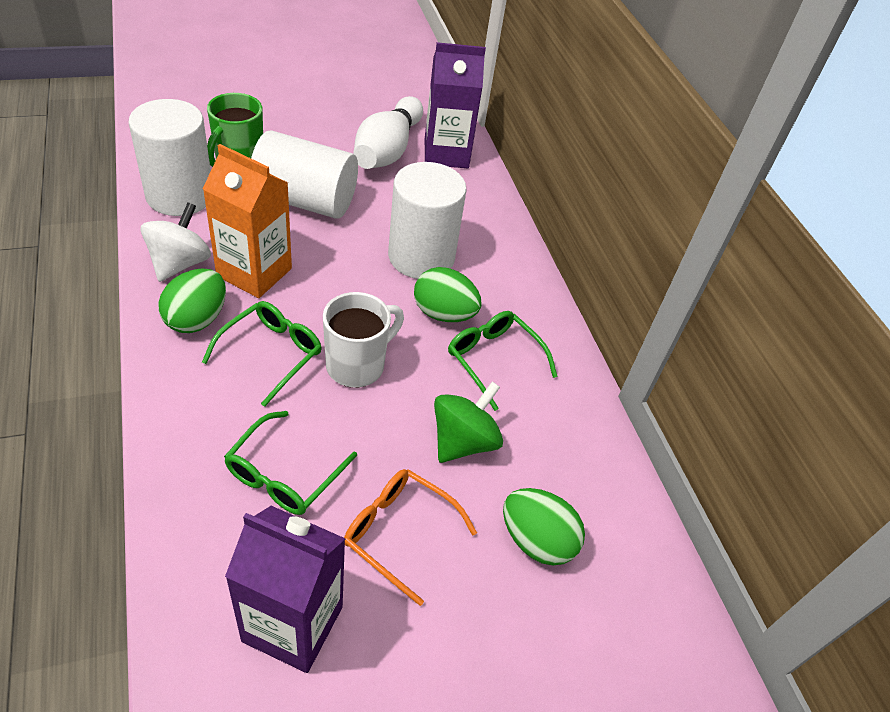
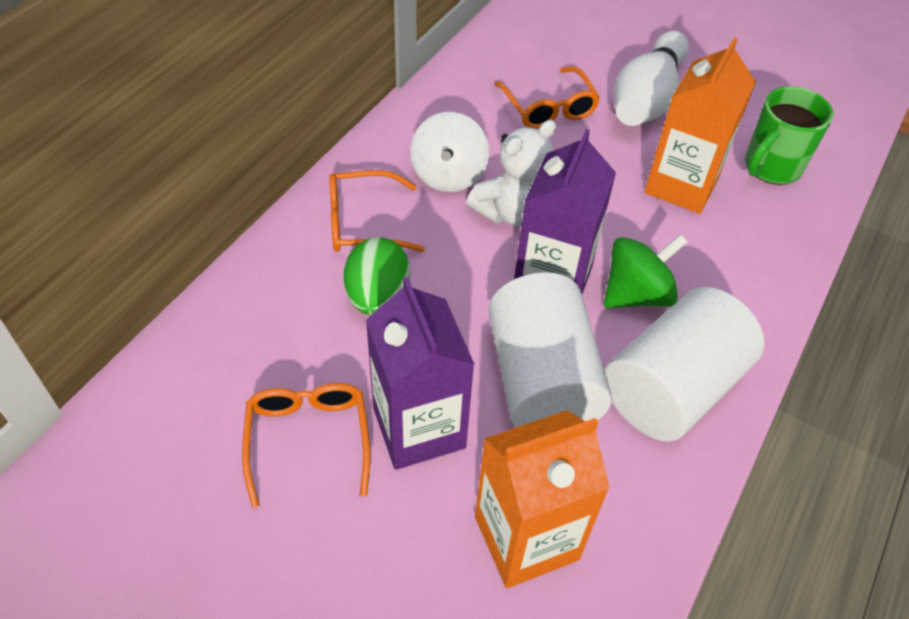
green egg: [158,268,226,333] [414,267,482,322] [503,488,585,565] = 3 -> [344,237,410,315] = 1
green glasses: [202,301,322,407] [224,411,357,515] [448,311,558,411] = 3 -> none = 0
orange carton: [203,144,292,298] = 1 -> [475,410,610,588] [645,38,756,214] = 2
orange glasses: [344,469,477,606] = 1 -> [242,383,370,508] [329,170,425,252] [494,67,600,129] = 3
white cylinder: [129,99,211,216] [251,130,358,219] [388,162,467,279] = 3 -> [488,272,612,427] [605,287,764,442] = 2
white mug: [323,292,404,388] = 1 -> none = 0
white teddy bear: none = 0 -> [466,120,556,227] = 1

